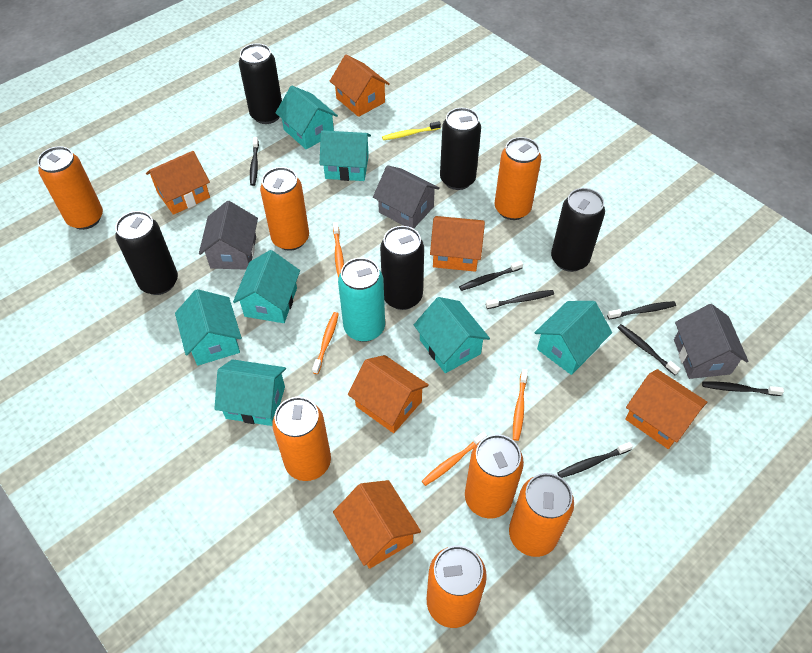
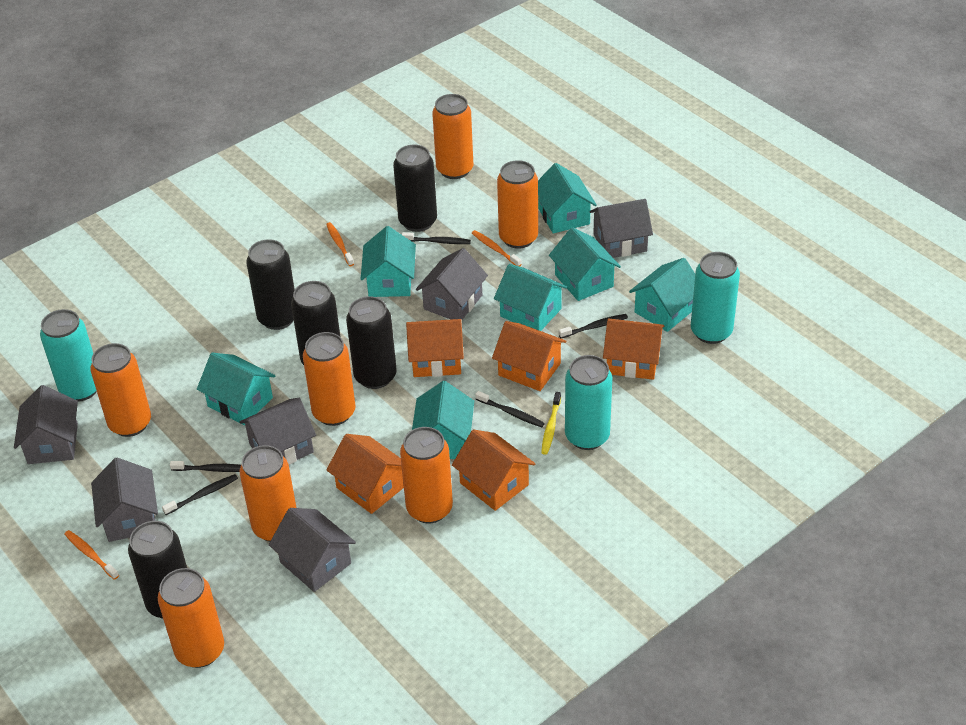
black toothbrush: [250,137,259,186] [459,261,523,291] [486,290,554,309] [557,442,633,478] [607,301,676,319] [617,324,680,375] [702,381,784,396] = 7 -> [162,474,238,515] [170,461,241,472] [402,232,471,244] [475,391,545,427] [559,314,628,338] = 5
grey house: [199,201,258,270] [373,165,440,229] [674,304,748,379] = 3 -> [14,385,78,464] [91,457,158,542] [240,398,316,465] [269,508,356,592] [416,248,488,321] [590,199,653,258] = 6
orange house: [146,151,210,215] [330,55,390,117] [333,480,421,569] [348,355,429,433] [430,216,485,272] [625,369,707,449] = 6 -> [327,434,404,514] [406,319,464,377] [452,429,535,511] [492,321,566,391] [603,318,664,380] = 5
orange toothbrush: [312,312,339,374] [333,222,344,278] [422,432,487,486] [513,369,528,441] = 4 -> [64,530,119,580] [326,222,354,266] [472,230,522,266] = 3
turquoise can: [338,258,385,342] = 1 -> [40,309,97,402] [565,355,612,450] [691,252,740,344] = 3

